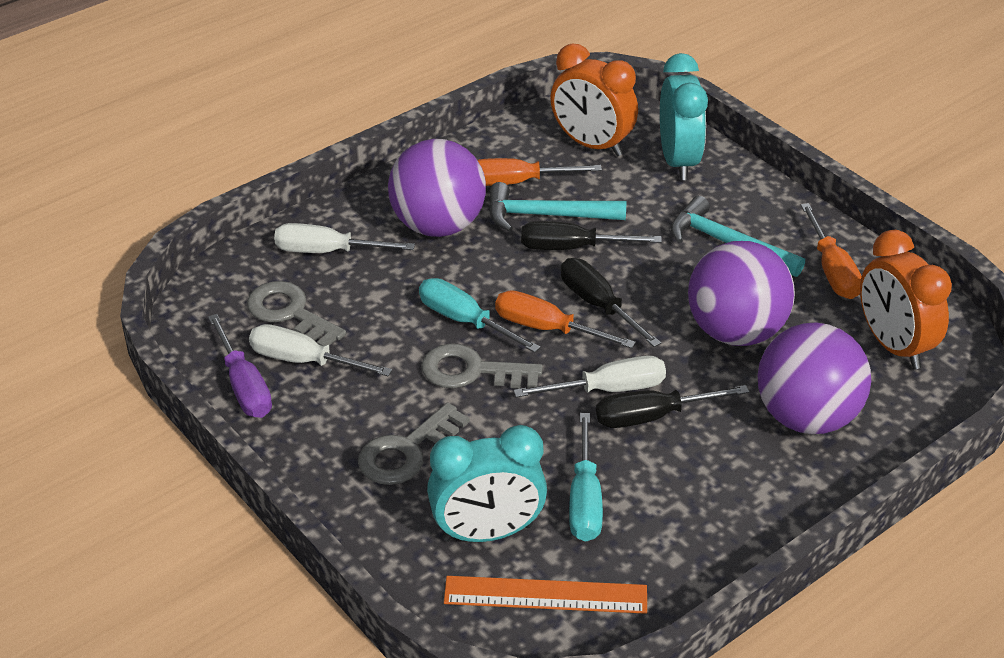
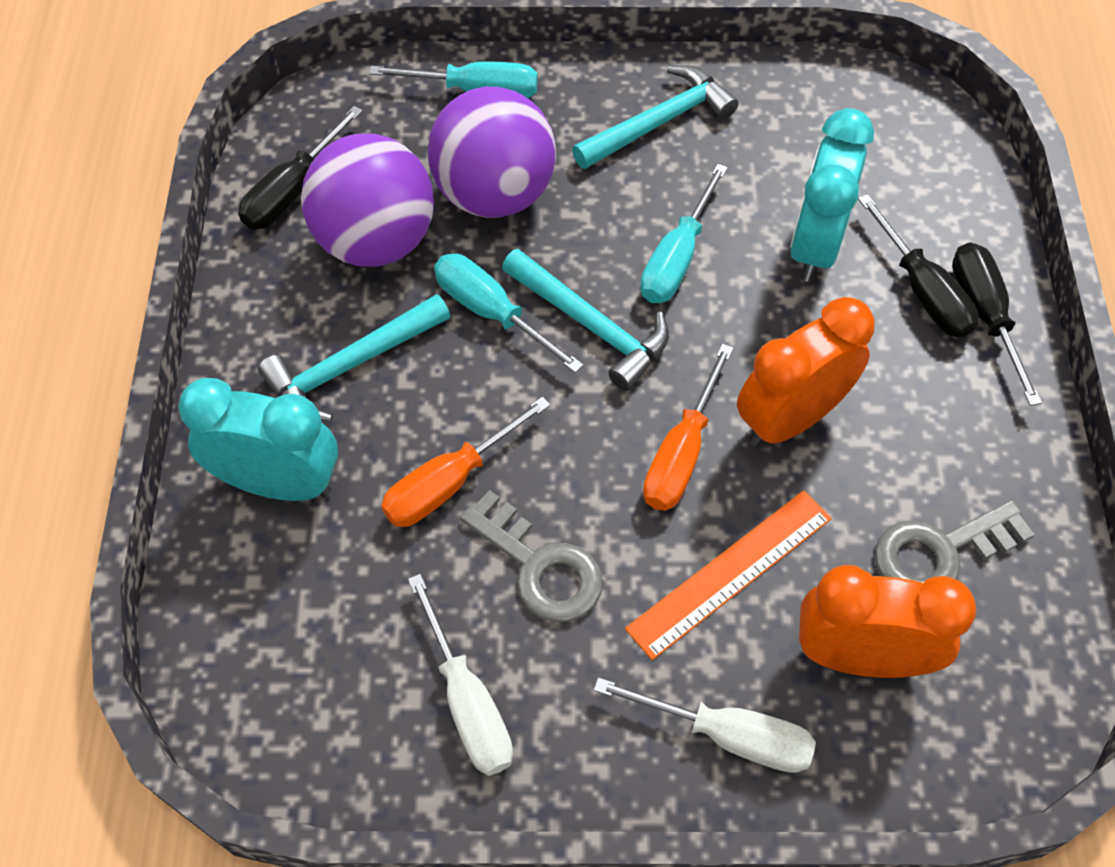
grey key: [247,281,346,346] [358,403,470,485] [421,344,543,389] = 3 -> [460,490,603,622] [875,500,1035,583] = 2
orange screwdriver: [477,158,602,186] [495,290,636,349] [801,203,862,299] = 3 -> [381,397,550,527] [643,344,733,511] = 2
purple ball: [388,139,486,237] [688,241,795,346] [758,323,871,434] = 3 -> [301,133,434,267] [428,87,556,218] = 2
purple screwdriver: [208,314,272,418] = 1 -> none = 0
turquoise hammer: [489,182,626,232] [671,196,805,277] = 2 -> [258,294,450,421] [502,249,669,391] [572,65,739,169] = 3
turquoise screwdriver: [419,278,541,353] [569,413,603,542] = 2 -> [369,61,538,98] [434,253,583,373] [640,164,728,303] = 3
white screwdriver: [249,324,392,376] [274,223,415,253] [513,355,666,397] = 3 -> [408,574,513,776] [594,677,816,773] = 2

